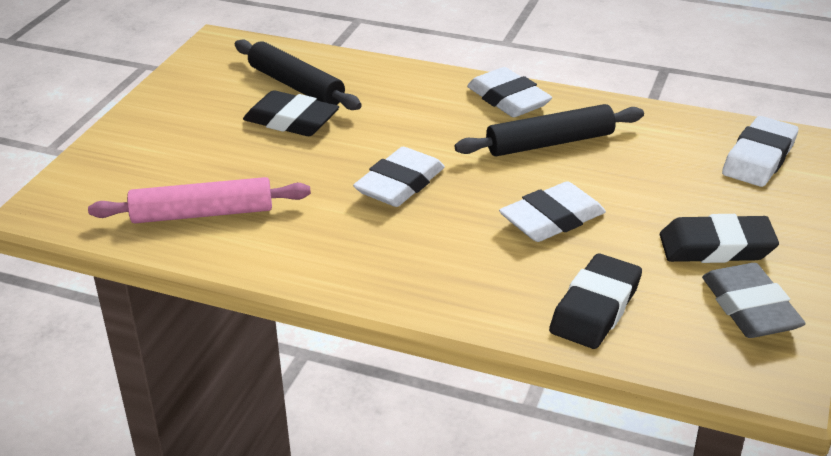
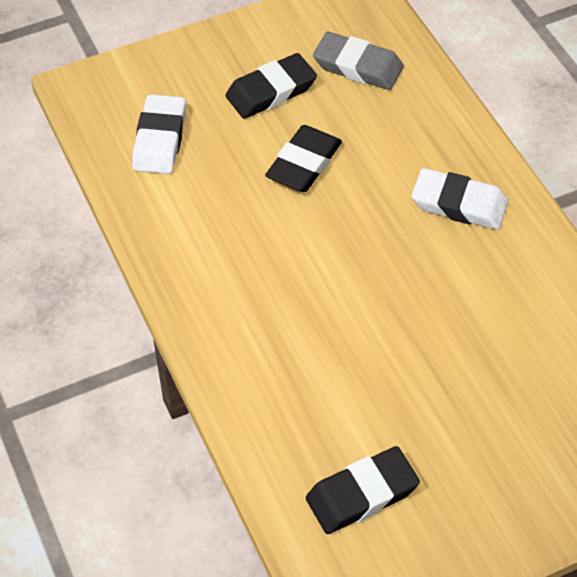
black rolling pin: [235,39,362,110] [455,104,644,156] = 2 -> none = 0
pink rolling pin: [88,177,311,223] = 1 -> none = 0
white eraser: [353,147,445,207] [467,67,552,117] [499,181,606,242] [722,116,799,187] = 4 -> [132,94,186,174] [412,168,508,230] = 2

